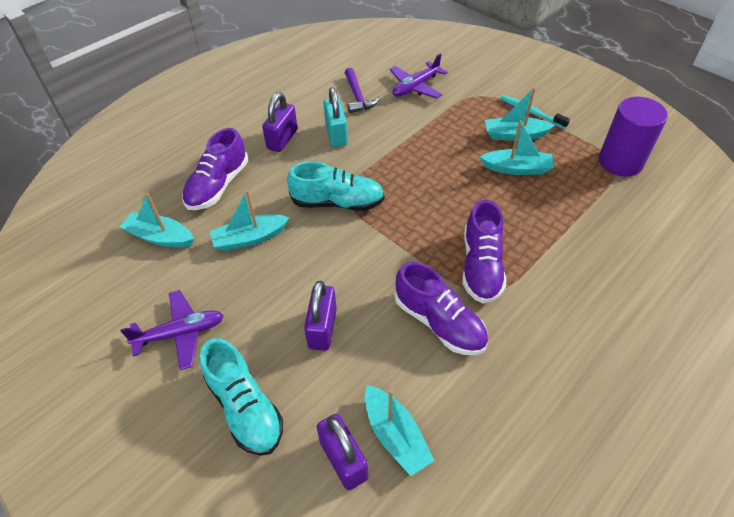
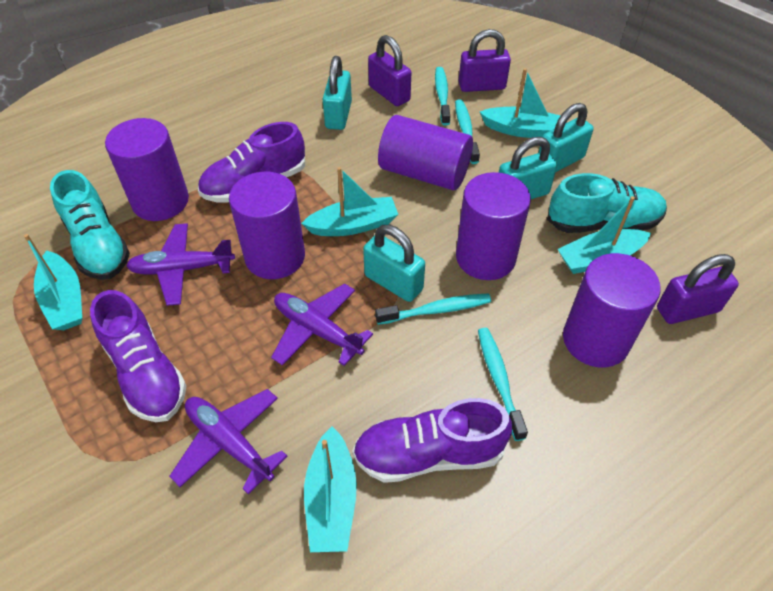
purple cylinder: [599,97,668,177] = 1 -> [105,118,189,221] [229,172,305,279] [378,115,473,190] [456,172,531,280] [563,253,661,367] = 5
purple hammer: [345,68,380,113] = 1 -> none = 0
purple plane: [120,290,224,370] [390,53,447,99] = 2 -> [126,223,235,306] [169,389,287,494] [271,283,373,366] = 3
turquoise padlock: [323,87,348,147] = 1 -> [323,56,352,130] [363,225,425,302] [499,137,557,199] [539,103,594,172] = 4
turquoise toothbrush: [500,95,570,129] = 1 -> [375,293,491,325] [435,67,450,126] [455,99,480,164] [478,328,528,441] = 4

